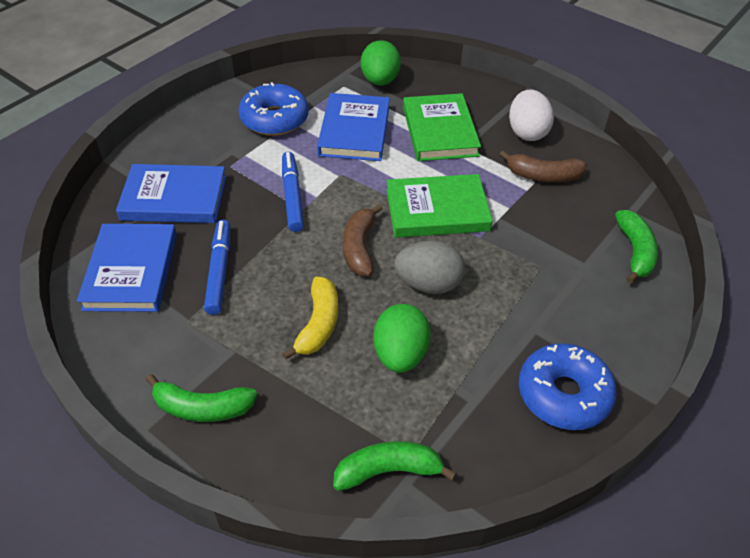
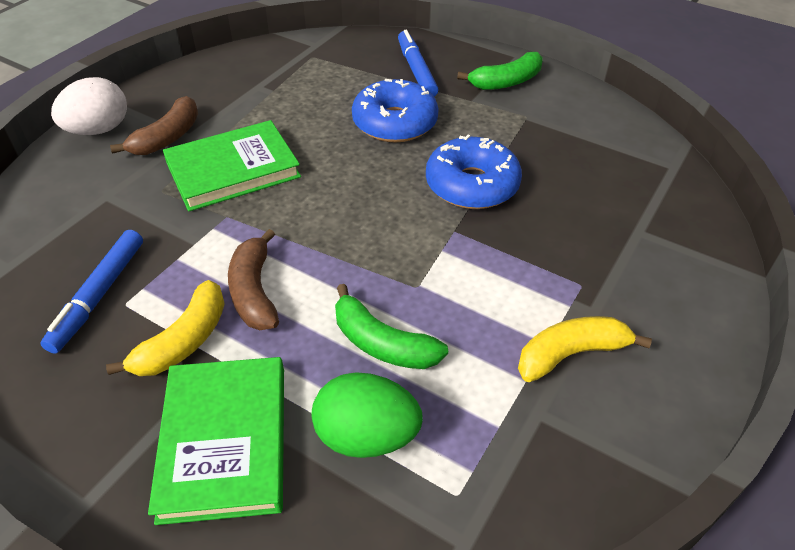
blue book: [77,224,177,312] [116,164,226,223] [317,93,390,161] = 3 -> none = 0
green banana: [146,374,257,422] [333,441,456,491] [615,210,658,284] = 3 -> [335,284,448,369] [457,52,543,90] = 2
green egg: [361,40,401,86] [373,304,431,373] = 2 -> [312,372,423,458] = 1
grey egg: [394,241,465,294] = 1 -> none = 0
yellow banana: [282,277,338,360] = 1 -> [106,280,225,376] [518,316,652,382] = 2

